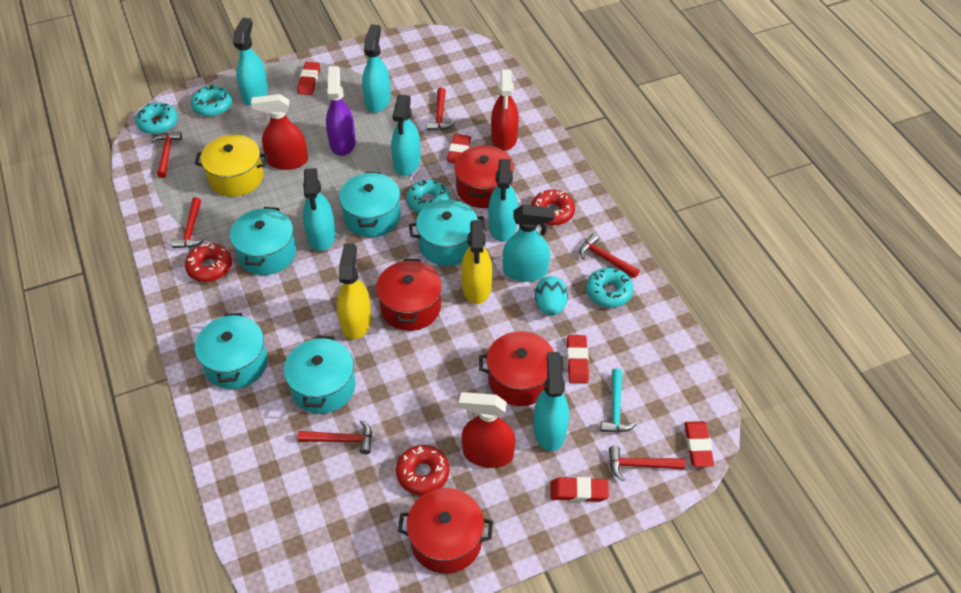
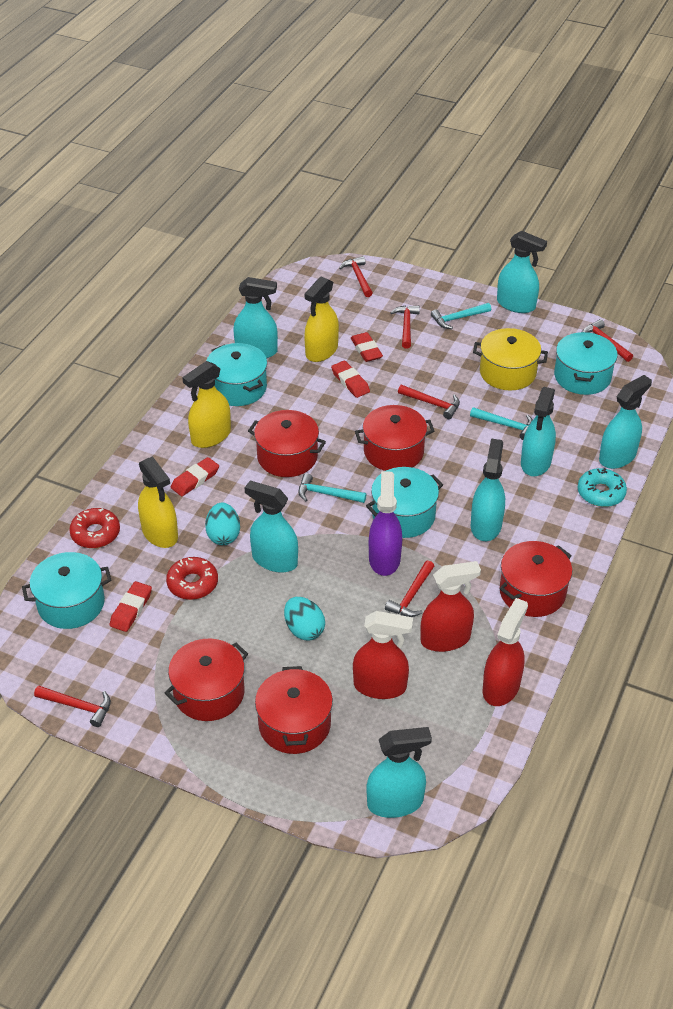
red donut: [185,243,232,282] [396,445,449,495] [531,190,575,225] = 3 -> [69,508,120,548] [166,557,218,600] = 2
red eraser: [298,62,320,95] [447,134,471,163] [550,477,609,502] [567,335,589,383] [684,421,714,467] = 5 -> [110,581,152,632] [171,457,219,496] [331,360,370,398] [351,332,383,362] = 4
red pot: [376,259,442,331] [398,488,493,574] [454,144,514,208] [479,331,563,406] = 4 -> [165,638,248,721] [248,410,326,477] [255,666,333,754] [355,405,434,471] [499,541,572,617] = 5
turquoise donut: [136,102,178,134] [191,85,232,117] [406,180,450,213] [586,268,633,308] = 4 -> [578,468,627,507] = 1
turquoise egg: [535,276,568,316] = 1 -> [205,503,240,545] [284,597,325,640] = 2
turquoise hammer: [601,368,637,432] = 1 -> [298,473,367,503] [431,303,491,329] [470,407,533,440] = 3
turquoise pot: [195,313,268,389] [230,207,296,275] [284,336,355,414] [339,172,401,237] [409,200,486,266] = 5 -> [22,552,111,629] [207,343,267,406] [366,467,443,538] [554,332,618,395] = 4
yellow spray bottle: [337,243,372,340] [461,220,492,304] = 2 -> [138,456,178,548] [182,361,231,448] [304,277,339,362] = 3

